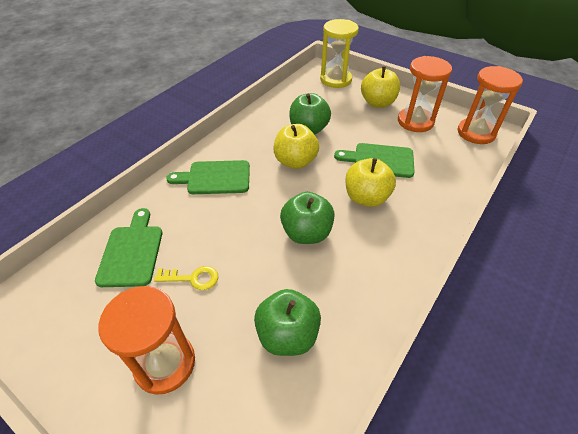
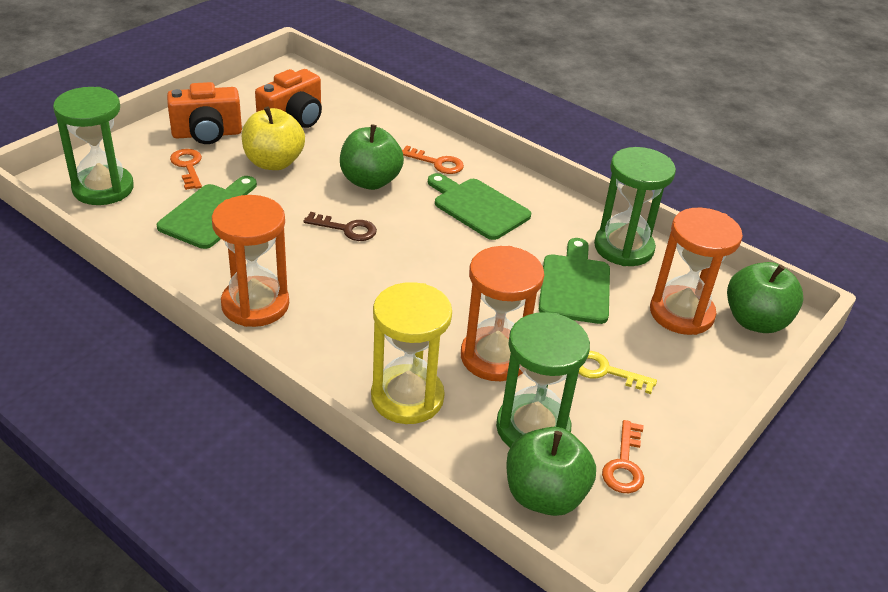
brown key: none = 0 -> [304,212,377,241] = 1
green hourglass: none = 0 -> [53,87,134,205] [496,312,590,447] [594,147,676,266] = 3
orange camera: none = 0 -> [167,82,242,144] [255,69,322,128] = 2
orange key: none = 0 -> [170,149,202,190] [402,145,464,174] [602,420,644,493] = 3
yellow apple: [274,124,319,169] [345,158,396,207] [361,66,400,108] = 3 -> [242,106,305,170] = 1

